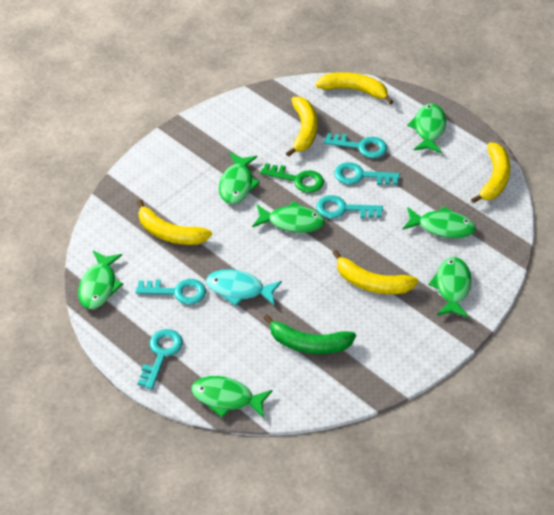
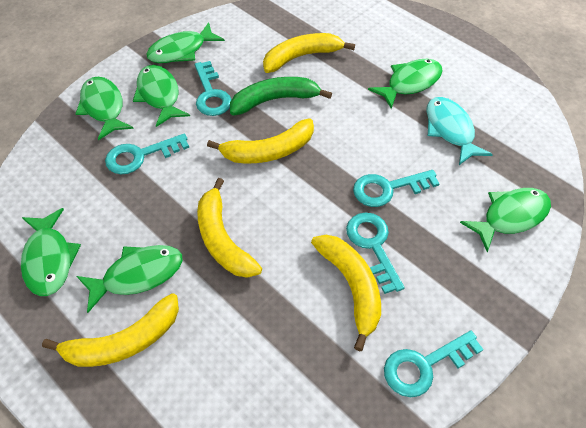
green key: [260,163,324,193] = 1 -> none = 0

